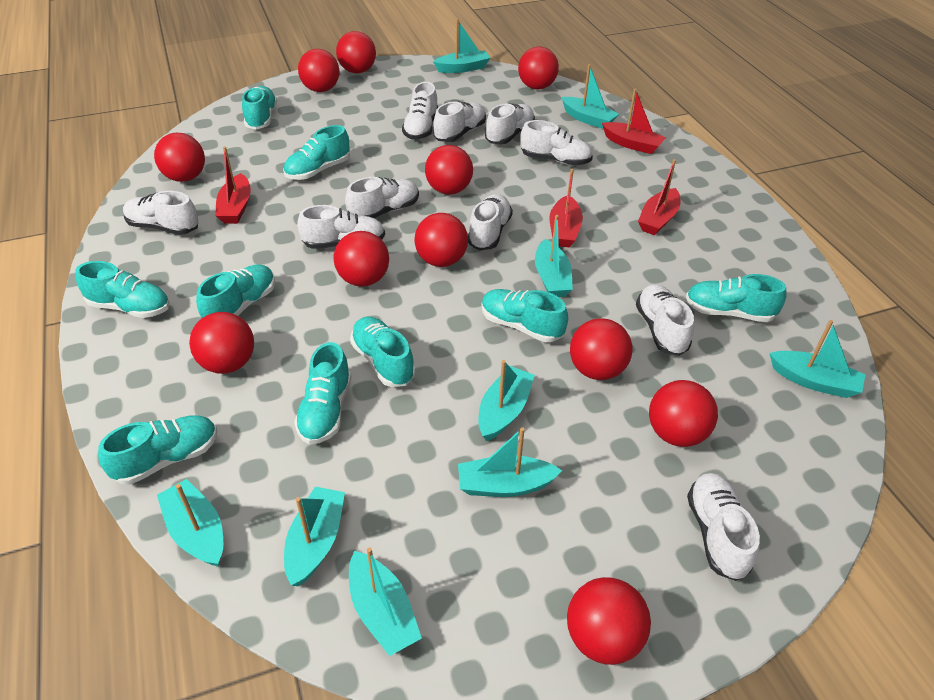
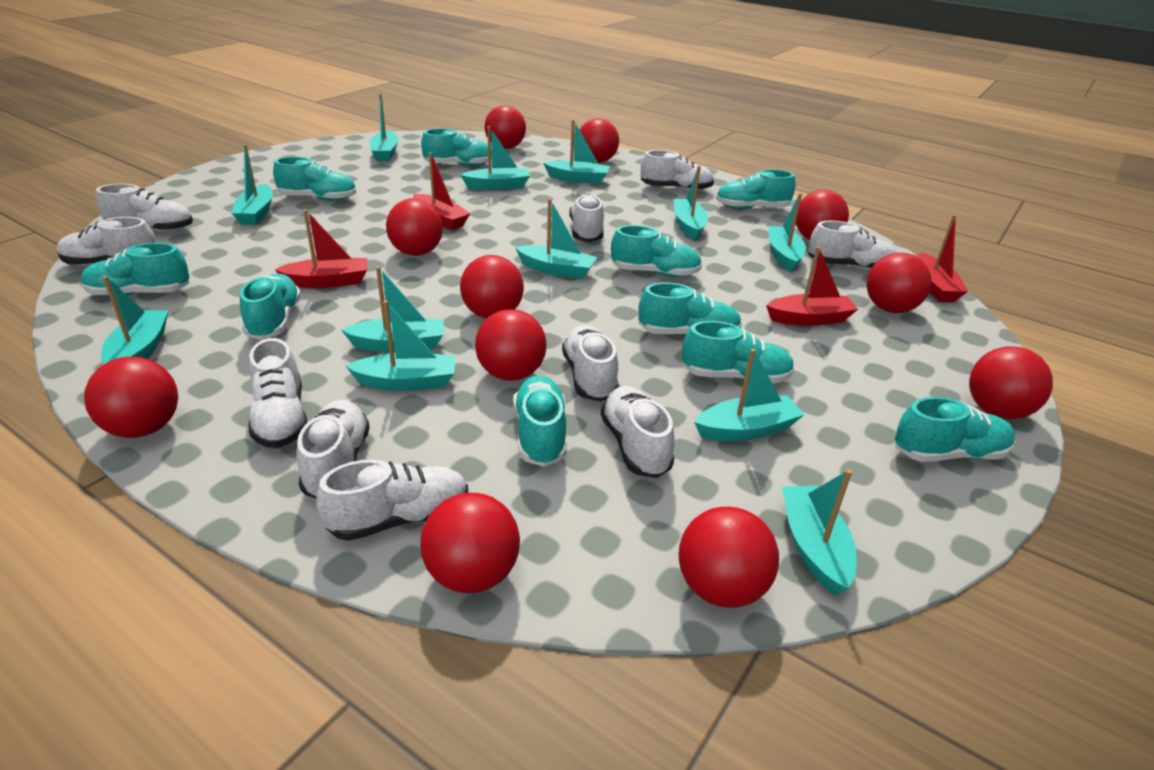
turquoise boat: [157,479,223,567] [284,486,345,586] [349,547,422,656] [433,19,491,73] [458,427,562,497] [478,360,535,441] [535,215,573,297] [562,64,619,129] [769,320,866,398] = 9 -> [101,276,168,364] [231,144,273,225] [341,266,444,353] [346,300,456,391] [370,94,399,161] [460,126,530,190] [515,199,598,279] [543,120,610,184] [674,166,708,240] [694,349,804,441] [769,193,806,272] [782,469,857,596] = 12
turquoise shoe: [75,261,170,318] [98,415,217,485] [196,264,275,318] [242,86,277,129] [283,125,350,180] [294,342,352,445] [350,317,415,387] [482,289,568,342] [686,274,787,322] = 9 -> [81,243,189,296] [240,274,301,340] [273,157,356,201] [421,128,492,166] [513,375,567,467] [611,225,702,277] [638,282,742,334] [682,321,794,383] [716,169,795,209] [895,397,1015,462] = 10

